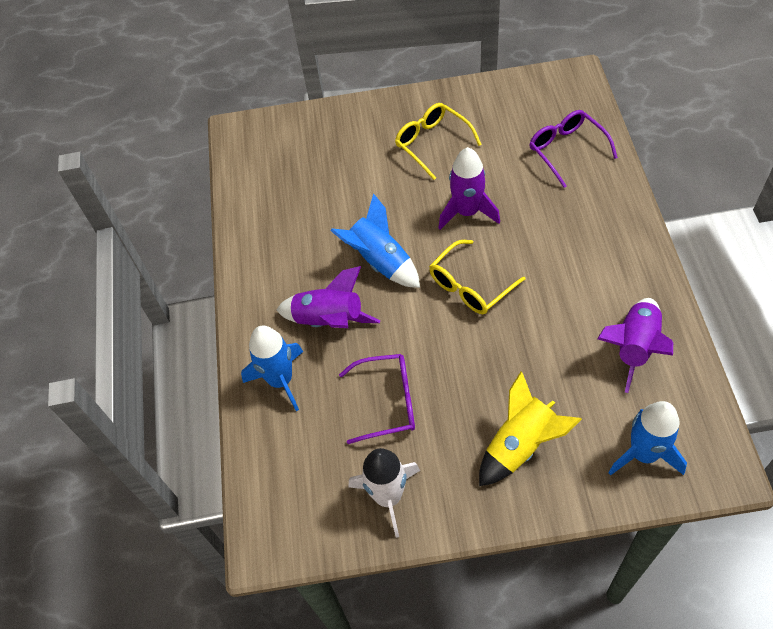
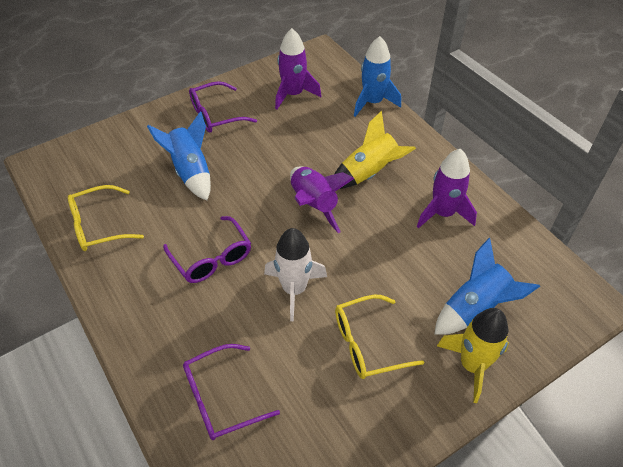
purple glasses: [339,354,415,444] [529,110,618,188] = 2 -> [163,216,251,283] [183,344,280,440] [189,81,257,133] = 3
yellow rocket: [479,371,582,486] = 1 -> [334,111,416,189] [437,308,509,403] = 2

